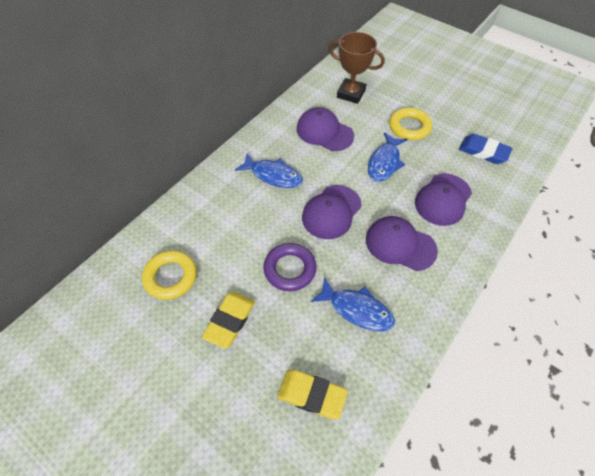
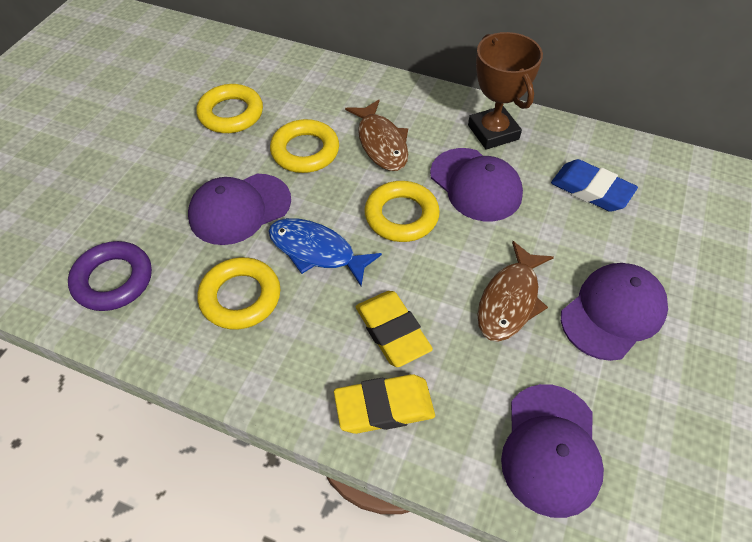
blue fish: [235,154,303,188] [311,277,395,331] [368,132,407,182] = 3 -> [268,218,382,286] = 1
brown fish: none = 0 -> [345,100,408,171] [478,241,554,342] = 2
yellow ring: [142,250,197,300] [390,108,432,140] = 2 -> [196,84,263,133] [197,257,280,330] [270,119,339,173] [365,181,440,242] = 4

